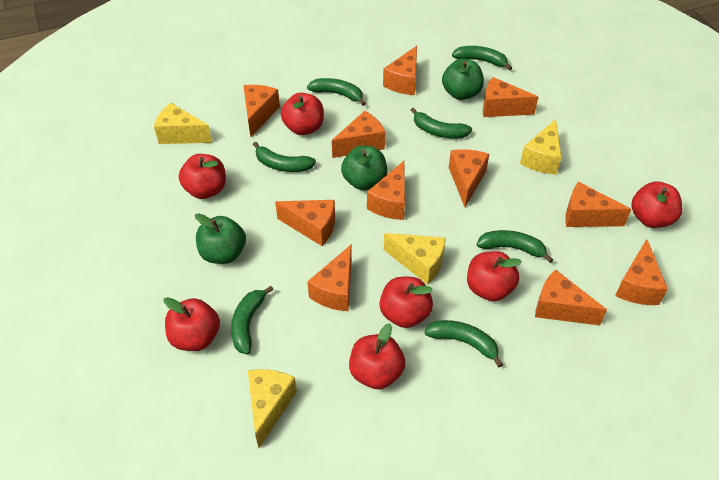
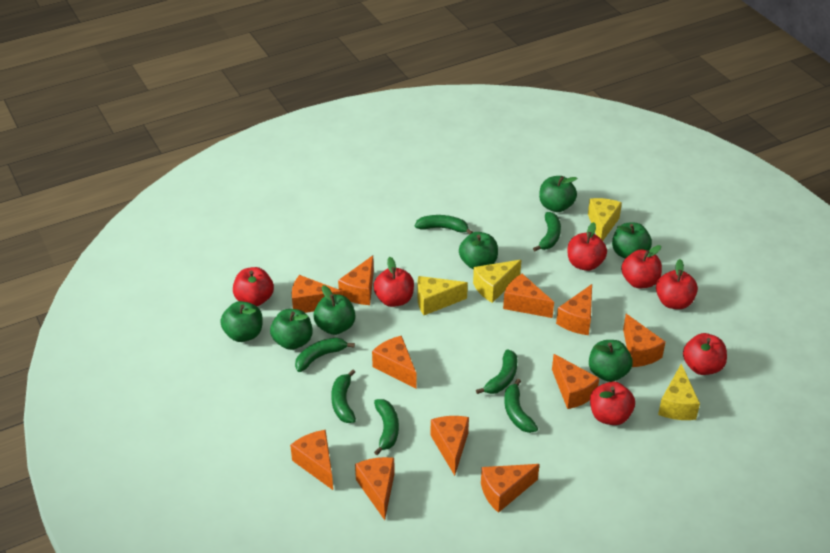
green apple: [195,213,246,264] [341,145,387,190] [442,59,484,100] = 3 -> [220,301,263,342] [270,309,313,350] [313,285,356,335] [459,232,498,269] [539,176,577,212] [589,340,633,382] [612,223,652,259] = 7

